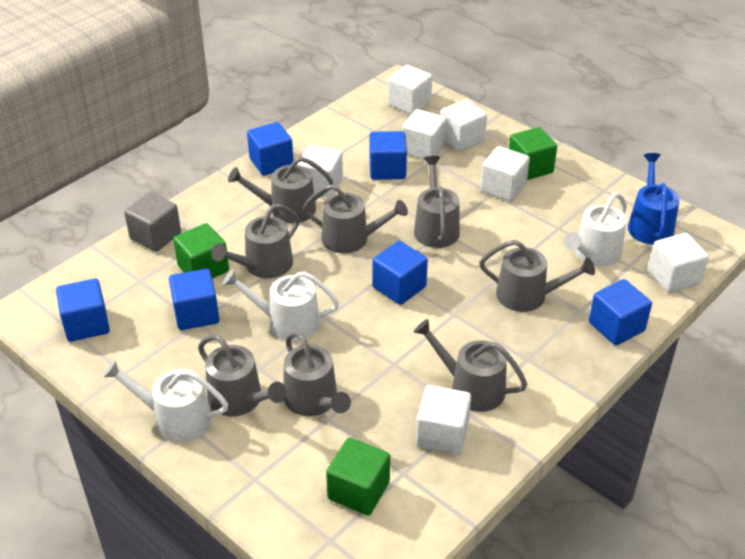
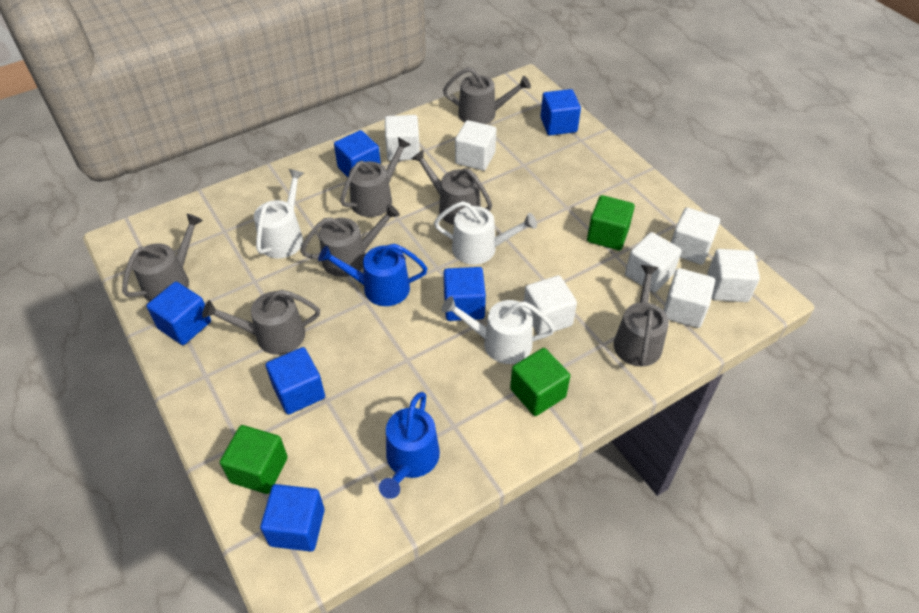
blue watering can: [628,153,680,245] = 1 -> [318,244,427,306] [379,392,440,499] = 2
grey cube: [124,192,181,252] = 1 -> none = 0
grey watering can: [198,334,286,416] [211,204,300,278] [228,157,333,224] [283,331,351,416] [303,184,408,253] [414,156,460,248] [414,319,527,412] [479,240,595,312] = 8 -> [122,214,203,302] [202,290,320,355] [300,204,400,277] [340,137,411,217] [411,150,492,225] [443,67,531,124] [614,265,669,367] = 7

